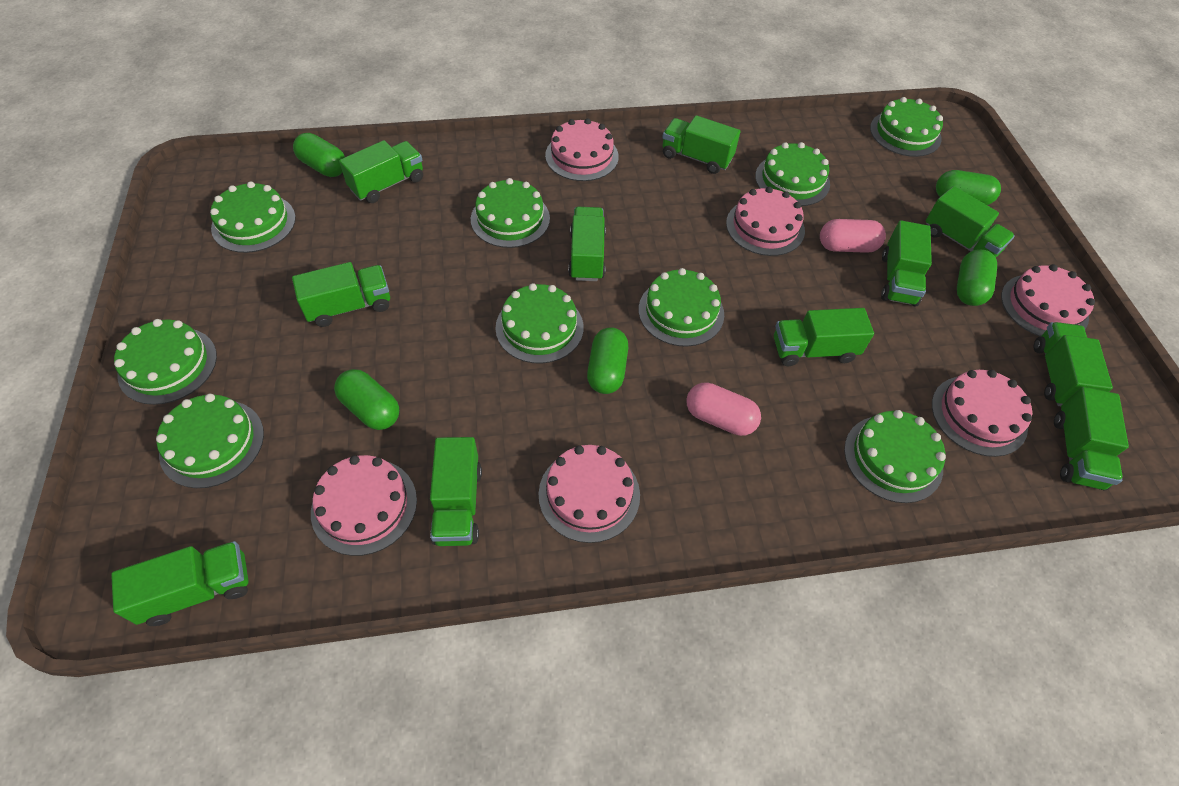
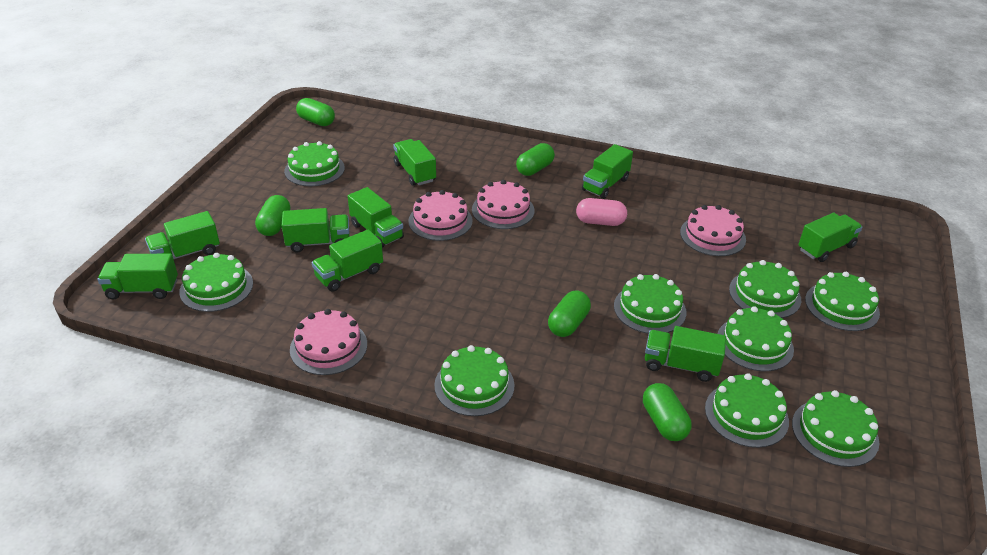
green truck: [111,541,249,626] [292,262,390,327] [339,140,423,203] [430,437,482,546] [568,207,606,281] [662,115,740,174] [774,308,874,366] [881,220,932,307] [926,186,1015,257] [1033,322,1113,406] [1054,387,1129,491] = 11 -> [98,254,178,300] [145,211,220,259] [282,208,350,253] [312,229,383,292] [348,187,404,248] [393,139,436,186] [582,144,633,199] [645,326,726,382] [798,213,863,262] = 9
pink cake: [311,455,417,556] [539,445,640,543] [545,118,619,181] [726,187,805,256] [932,370,1032,457] [1001,264,1095,337] = 6 -> [290,309,367,375] [408,190,473,241] [472,180,535,229] [680,205,746,256] = 4
pink capsule: [686,382,761,436] [820,219,886,253] = 2 -> [576,198,627,226] = 1

